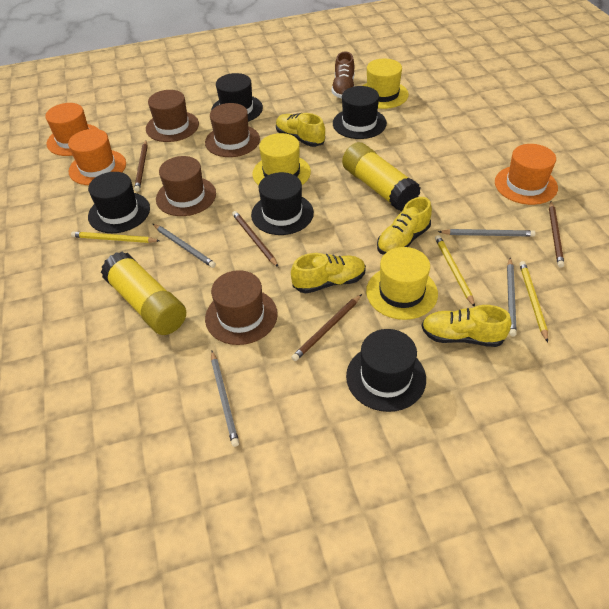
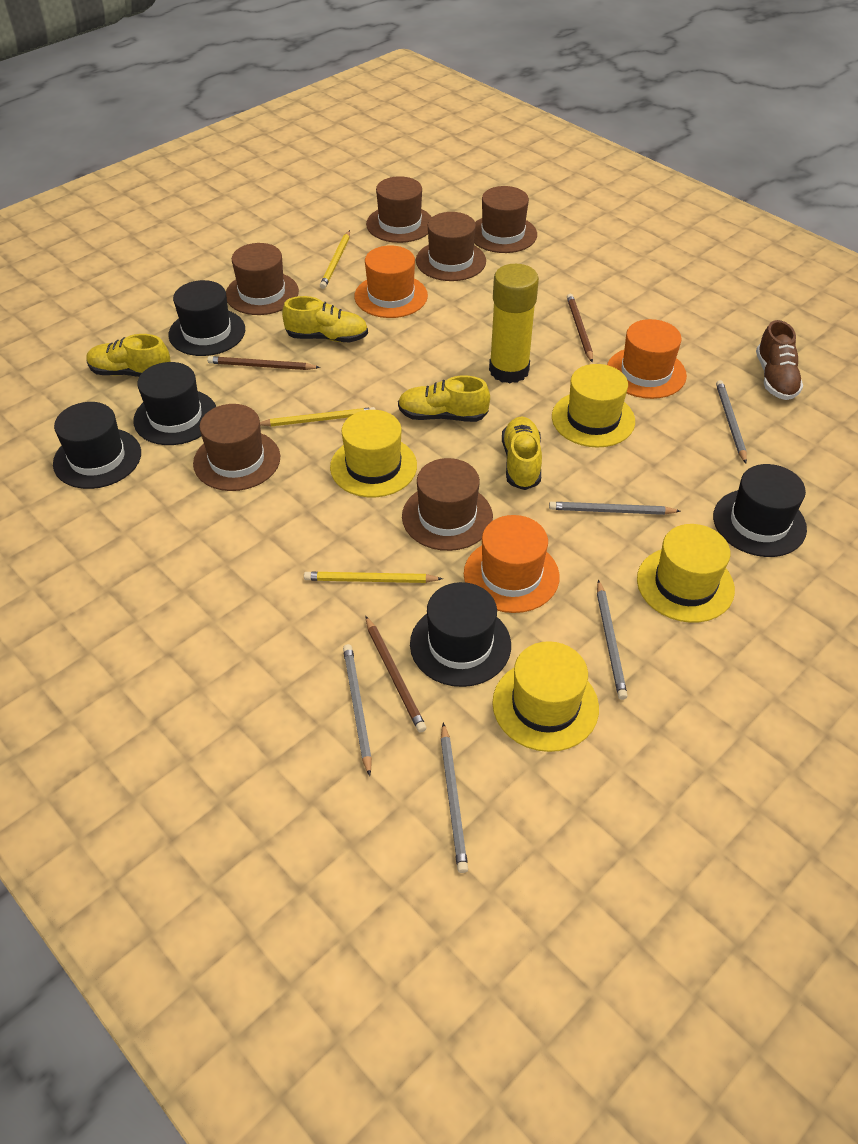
brown hat: [146,90,199,142] [156,156,216,216] [205,103,260,157] [205,270,278,345] = 4 -> [193,404,280,491] [226,243,299,315] [366,176,432,243] [402,458,493,551] [416,212,486,281] [474,186,537,253] = 6
brown pencil: [134,140,148,192] [232,211,278,267] [291,294,362,361] [549,201,564,268] = 4 -> [207,356,320,370] [366,616,427,733] [567,294,593,363] = 3
grey pencil: [153,224,216,268] [211,351,239,447] [438,229,536,237] [507,258,517,336] = 4 -> [343,644,372,776] [441,723,468,873] [549,502,681,515] [597,580,627,700] [716,380,747,463] = 5
yellow glue stick: [101,251,186,335] [342,142,421,211] = 2 -> [489,264,539,384] = 1
yellow hat: [252,133,311,185] [362,59,409,109] [366,247,438,320] = 3 -> [330,410,417,497] [492,641,599,752] [552,364,635,448] [637,524,735,623] = 4

